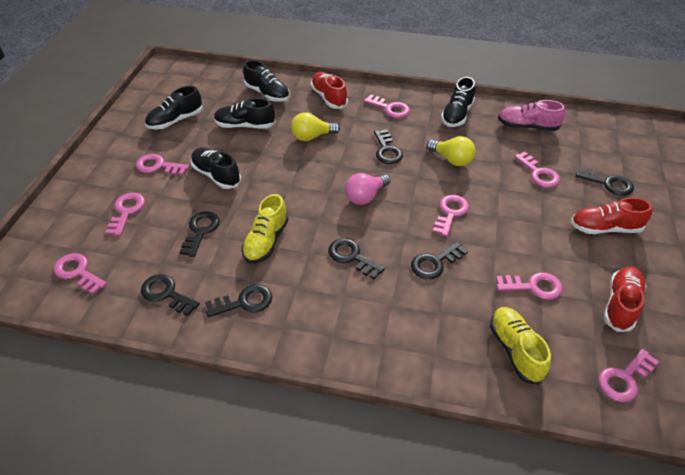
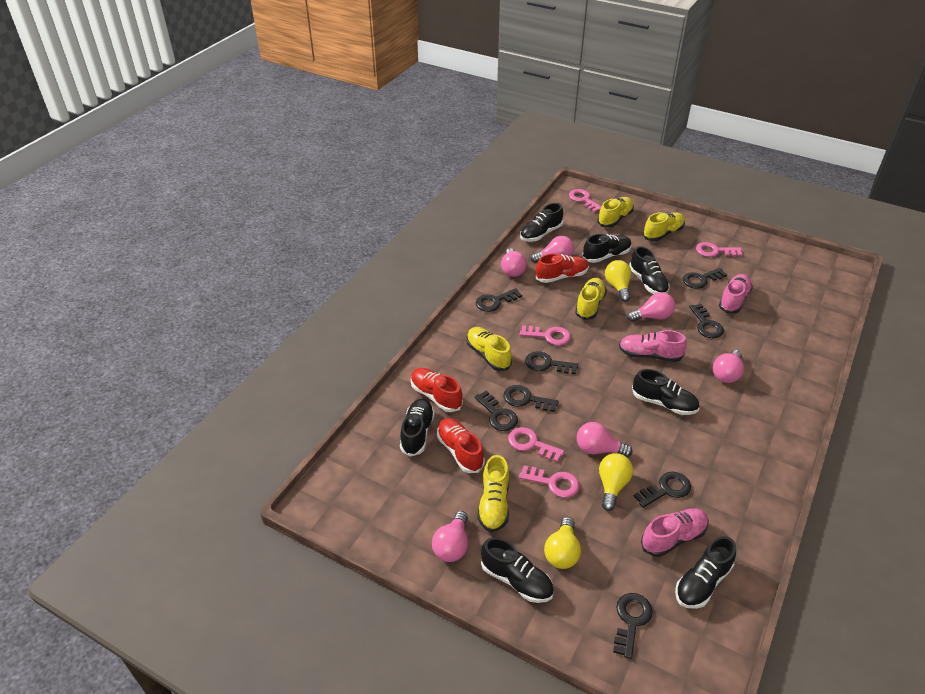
black key: [141,274,200,316] [179,211,220,257] [205,284,272,317] [328,238,385,279] [374,130,403,164] [411,242,468,279] [576,167,634,196] = 7 -> [474,391,518,431] [476,288,522,312] [504,385,559,412] [525,351,578,374] [613,593,653,659] [634,472,691,508] [683,268,727,289] [689,304,724,338] = 8
black shoe: [145,86,202,129] [191,148,241,189] [214,98,276,129] [243,60,290,102] [441,77,475,127] = 5 -> [400,399,435,457] [481,537,554,603] [520,203,563,242] [583,234,632,263] [629,246,670,294] [632,369,699,415] [675,536,736,609] = 7
pink key: [54,253,107,295] [105,193,145,236] [136,154,189,175] [364,95,410,118] [433,195,469,237] [496,272,563,300] [514,151,560,188] [598,349,659,402] = 8 -> [508,427,564,462] [519,465,580,498] [520,325,571,345] [569,189,602,212] [696,242,743,257] = 5
pink light bulb: [345,173,391,205] = 1 -> [432,511,468,562] [501,248,527,277] [530,236,574,263] [577,422,633,457] [627,292,675,322] [713,350,744,383] = 6
pink shoe: [498,100,565,131] = 1 -> [619,330,687,362] [641,508,709,557] [719,274,753,314] = 3
yellow light bulb: [291,112,340,141] [427,136,475,166] = 2 -> [544,517,581,569] [599,453,633,511] [605,260,631,302] = 3
yellow shoe: [242,194,288,263] [490,307,551,385] = 2 -> [467,327,512,371] [477,455,509,532] [575,278,607,320] [597,197,634,228] [643,212,685,241] = 5

